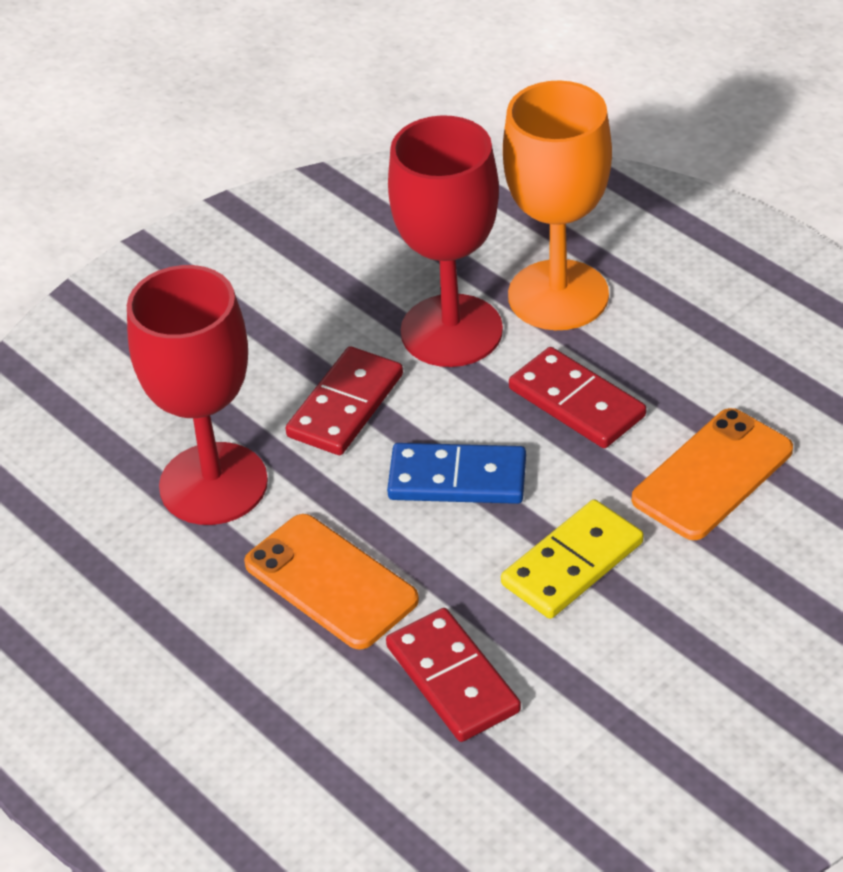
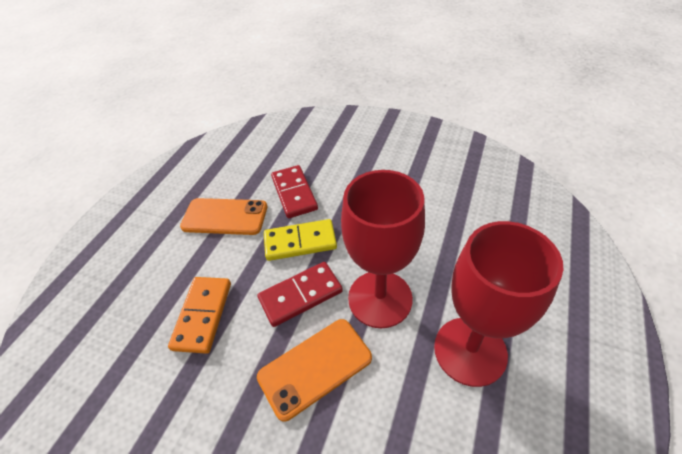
blue domino: [387,443,526,504] = 1 -> none = 0
orange domino: none = 0 -> [168,277,231,354] = 1
orange goblet: [503,80,612,330] = 1 -> none = 0
red domino: [286,346,403,455] [386,608,521,742] [509,347,646,448] = 3 -> [257,262,343,327] [271,165,318,218] = 2

